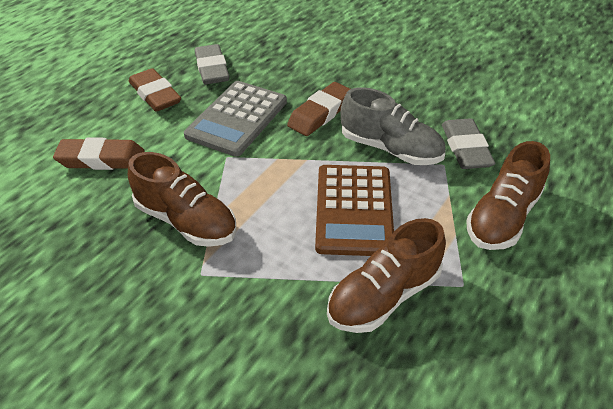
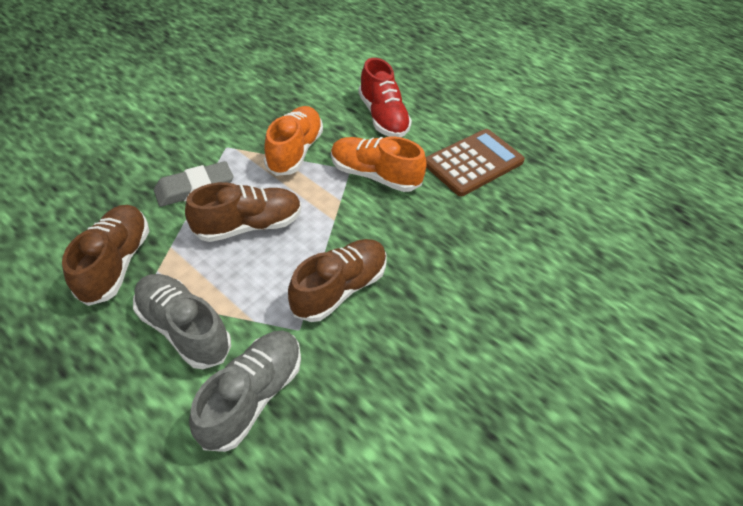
brown eraser: [53,138,145,170] [129,68,181,112] [287,82,350,136] = 3 -> none = 0
grey calculator: [184,81,287,157] = 1 -> none = 0
grey eraser: [195,44,229,84] [442,118,495,169] = 2 -> [154,161,234,207] = 1
grey shoe: [341,87,446,165] = 1 -> [133,274,231,369] [189,330,301,452] = 2
orange shoe: none = 0 -> [264,106,323,176] [331,136,427,192] = 2
red shoe: none = 0 -> [358,58,412,137] = 1

